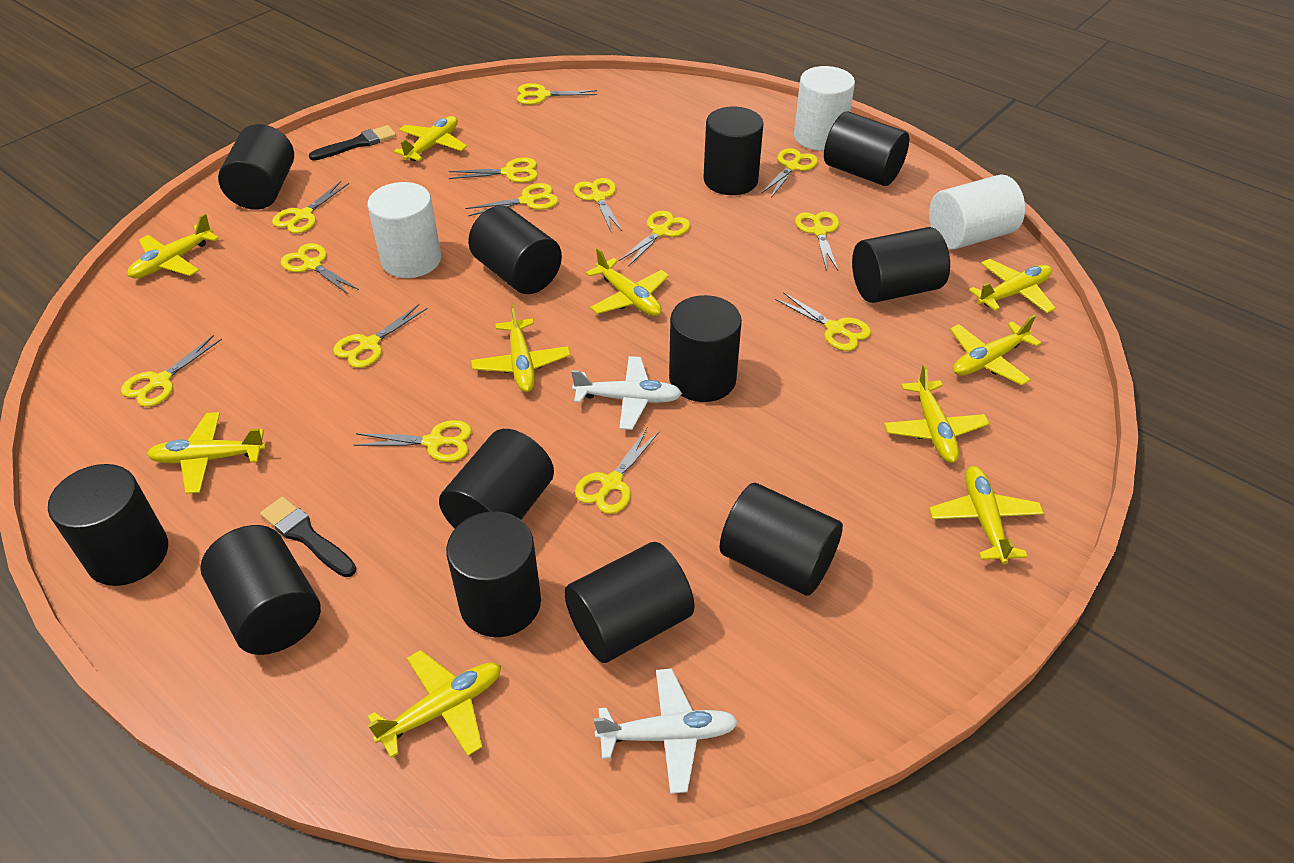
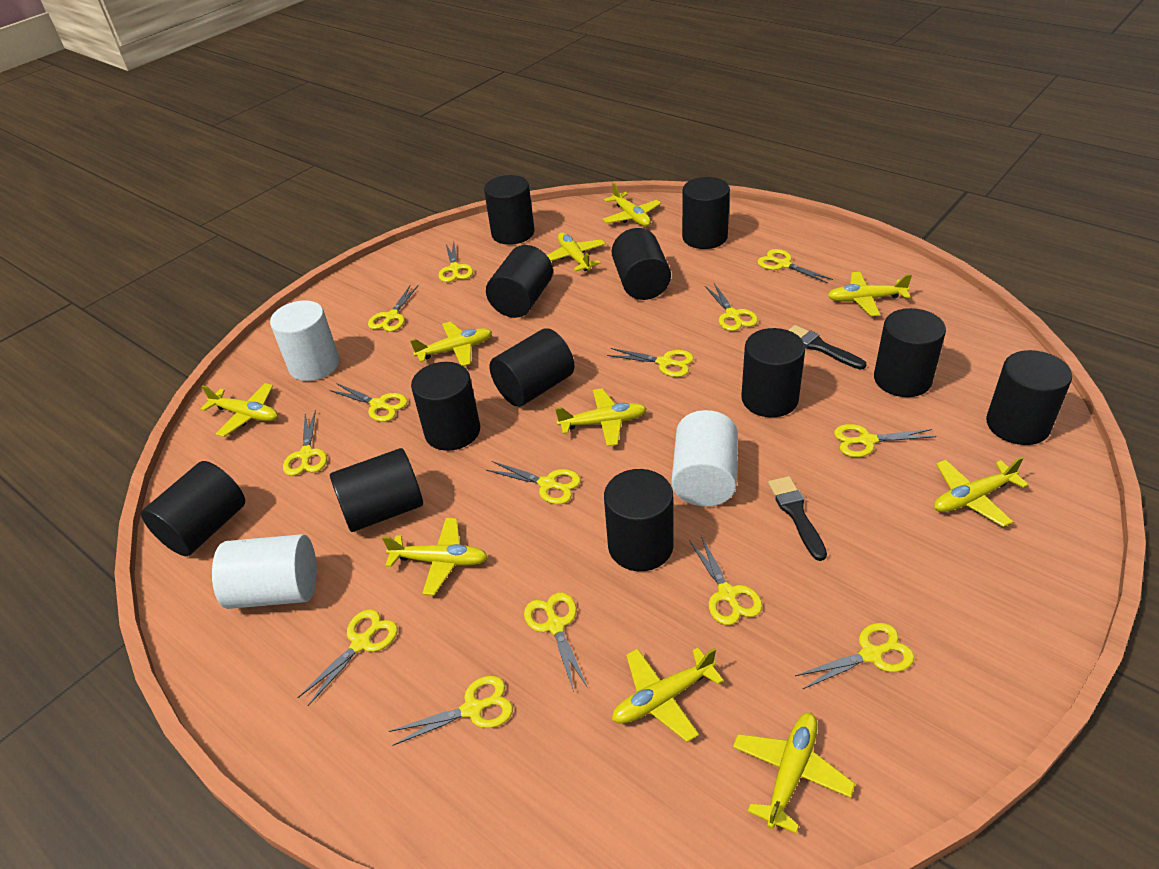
white plane: [571,356,682,430] [594,668,738,794] = 2 -> none = 0

